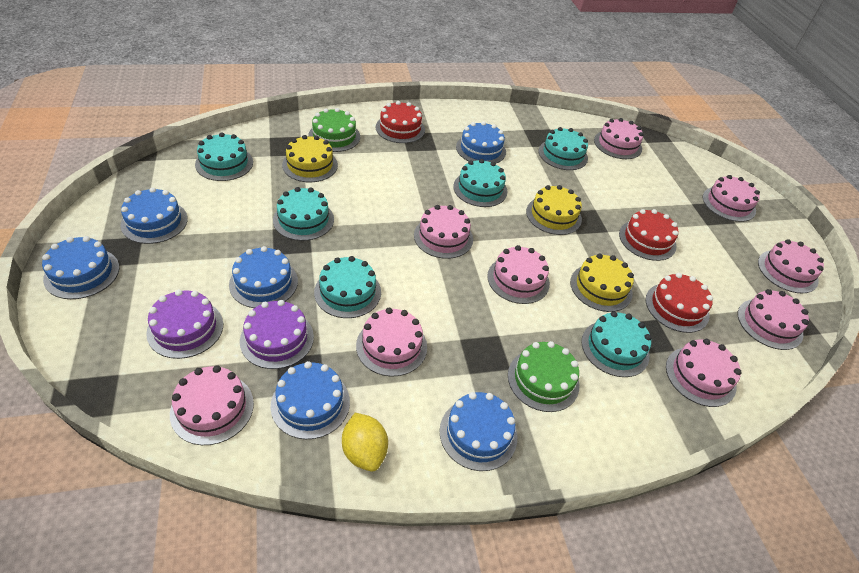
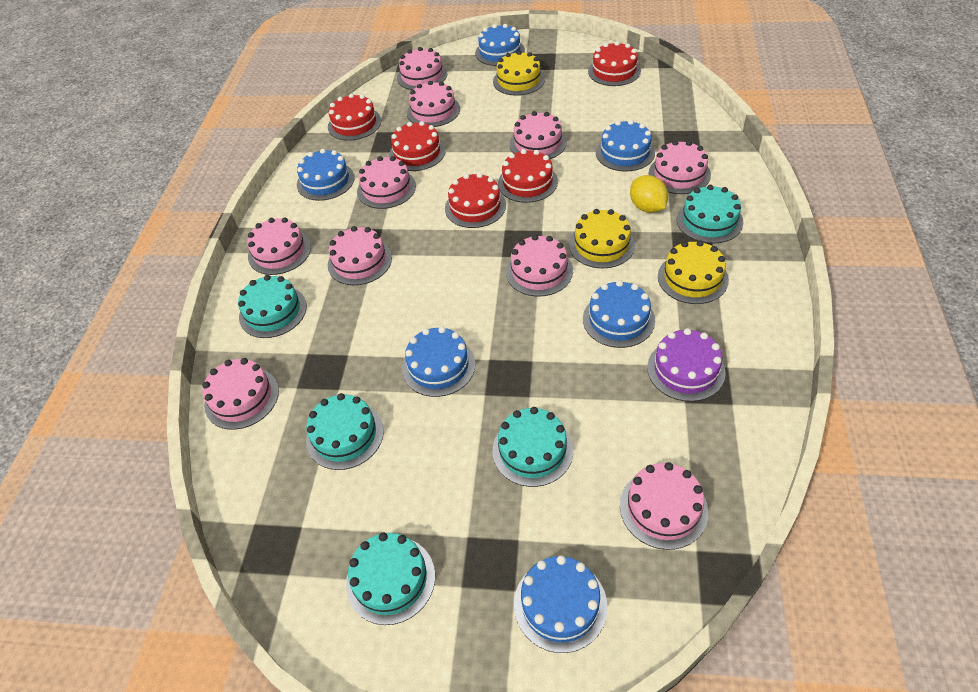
green cake: [308,108,360,152] [508,341,579,412] = 2 -> none = 0
pink cake: [170,365,254,445] [356,308,427,376] [414,205,473,259] [487,245,550,304] [594,118,644,159] [666,339,742,407] [702,175,760,222] [738,289,809,350] [758,239,824,293] = 9 -> [202,358,279,430] [247,217,311,275] [328,226,392,285] [357,156,416,209] [397,47,447,90] [407,81,460,127] [506,235,573,297] [510,111,567,159] [620,462,708,550] [649,140,711,194] = 10
purple cake: [146,290,223,359] [240,300,314,369] = 2 -> [647,328,726,402] = 1
red cake: [376,101,425,143] [619,209,679,261] [645,273,713,333] = 3 -> [328,93,381,141] [389,121,446,171] [445,173,506,228] [498,149,558,203] [588,41,641,86] = 5
turquoise cake: [195,132,253,181] [273,187,334,241] [314,256,381,318] [453,159,507,207] [538,127,588,170] [581,311,652,377] = 6 -> [238,275,307,338] [306,393,384,470] [346,532,435,625] [492,407,573,487] [677,185,743,244] = 5

